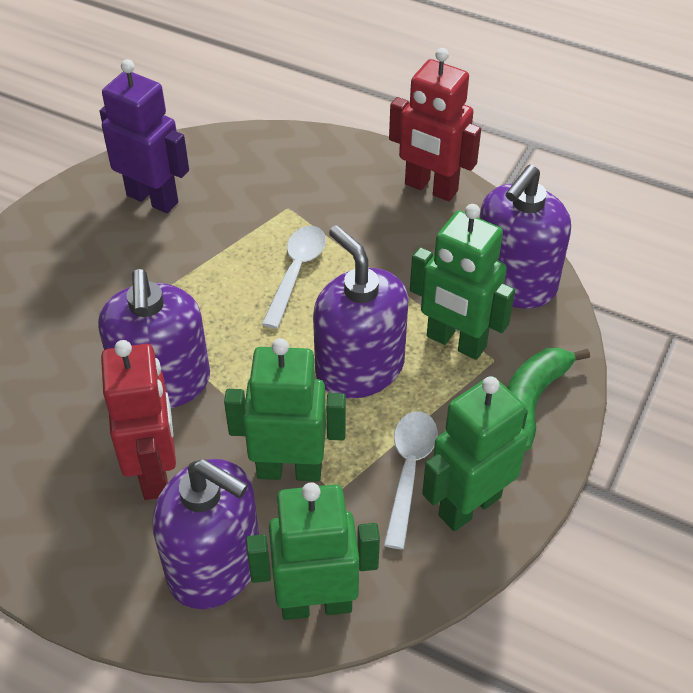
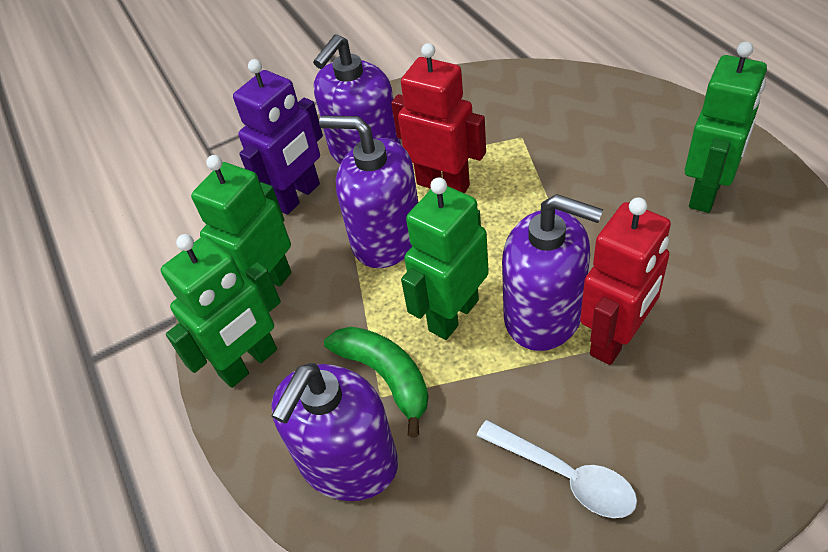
white spoon: [262,226,326,329] [384,411,438,549] = 2 -> [477,420,637,518] = 1

